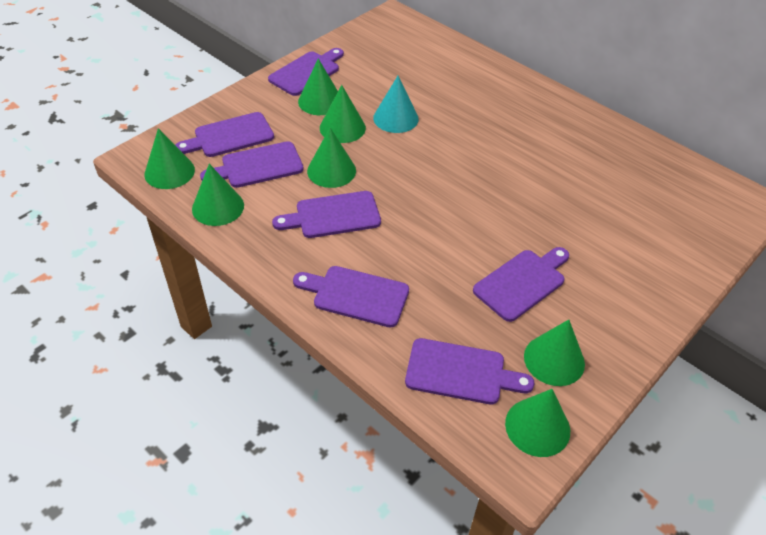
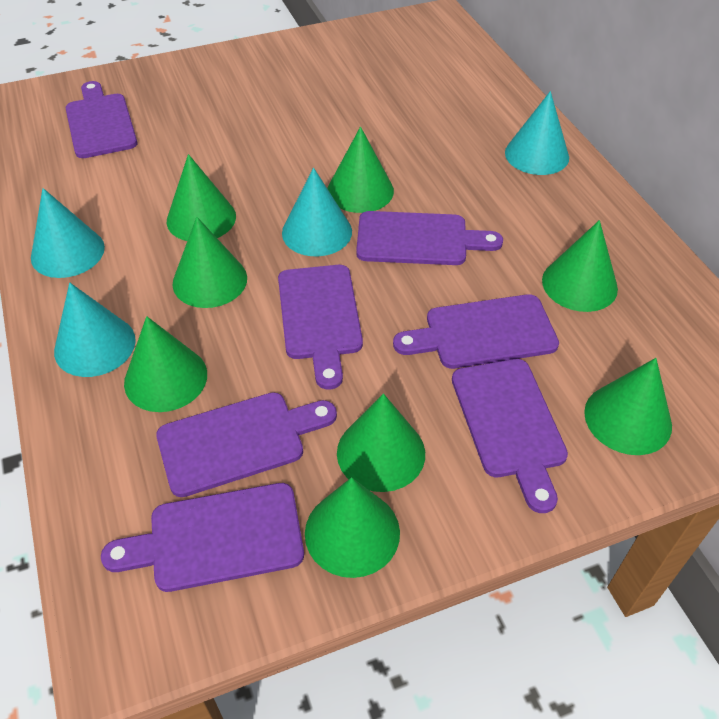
green cone: [144,128,195,189] [192,164,244,226] [298,58,338,115] [307,128,356,188] [320,85,366,143] [505,389,570,457] [524,320,585,386] = 7 -> [124,316,207,412] [167,154,236,241] [172,217,247,308] [305,477,400,578] [327,127,394,213] [337,393,425,492] [542,220,618,312] [584,358,672,455] = 8
turquoise cone: [373,76,419,133] = 1 -> [31,188,105,278] [54,282,136,377] [282,168,352,256] [505,91,569,175] = 4

